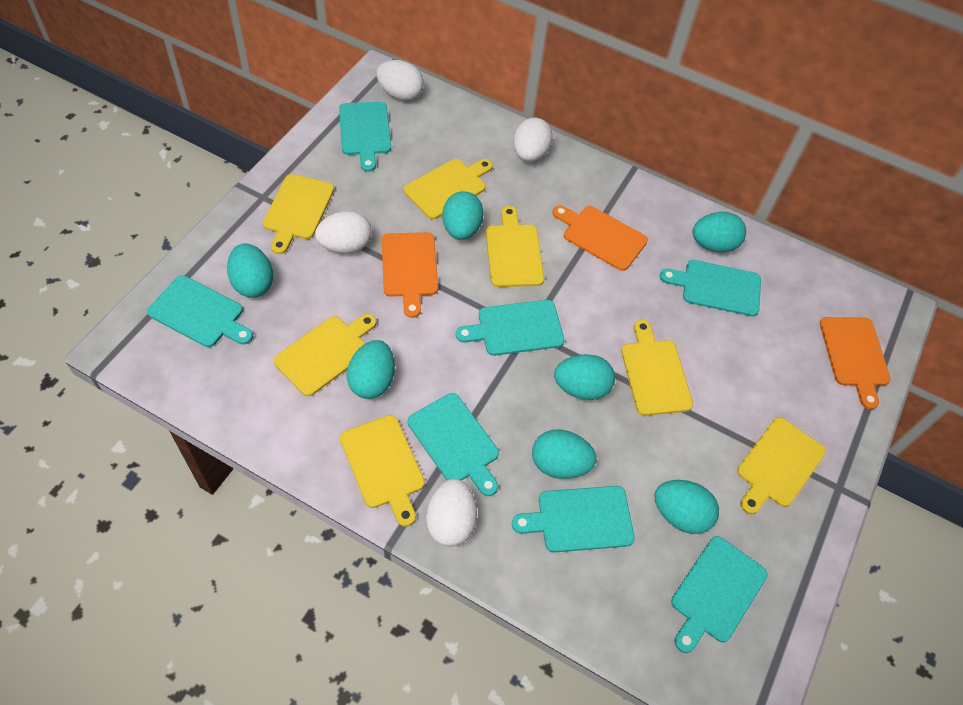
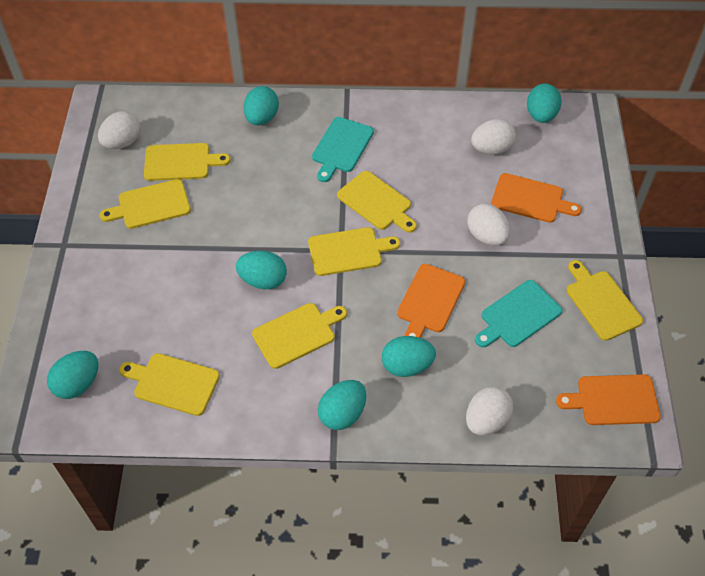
turquoise cutting board: [147,275,253,347] [339,102,391,172] [408,393,499,496] [456,300,564,356] [512,486,635,553] [660,260,761,317] [671,536,768,653] = 7 -> [312,117,374,182] [475,280,562,347] = 2
turquoise egg: [227,243,273,298] [346,340,395,399] [442,191,484,240] [532,429,596,479] [554,354,615,400] [654,480,719,534] [693,212,746,252] = 7 -> [47,351,98,399] [236,251,287,289] [244,86,279,125] [318,380,366,430] [382,336,436,377] [527,84,561,123] = 6

